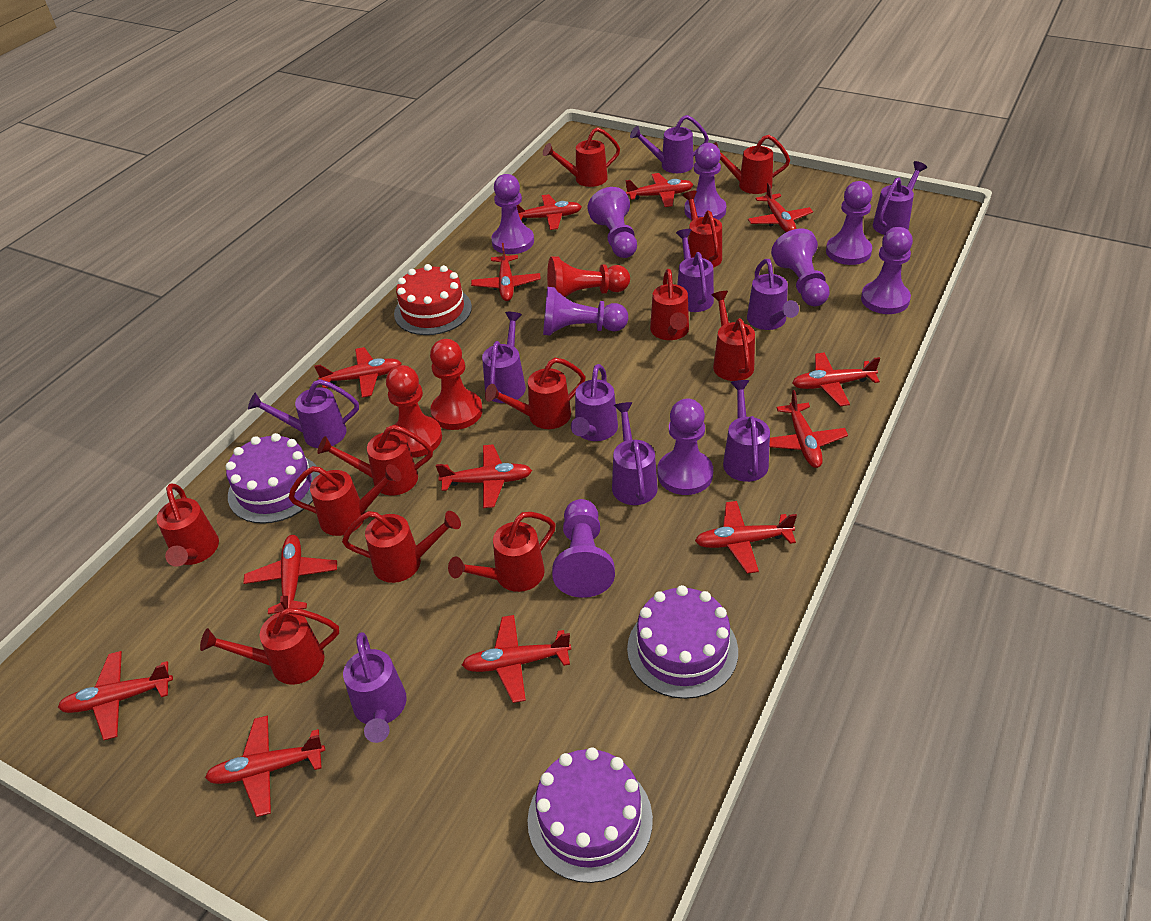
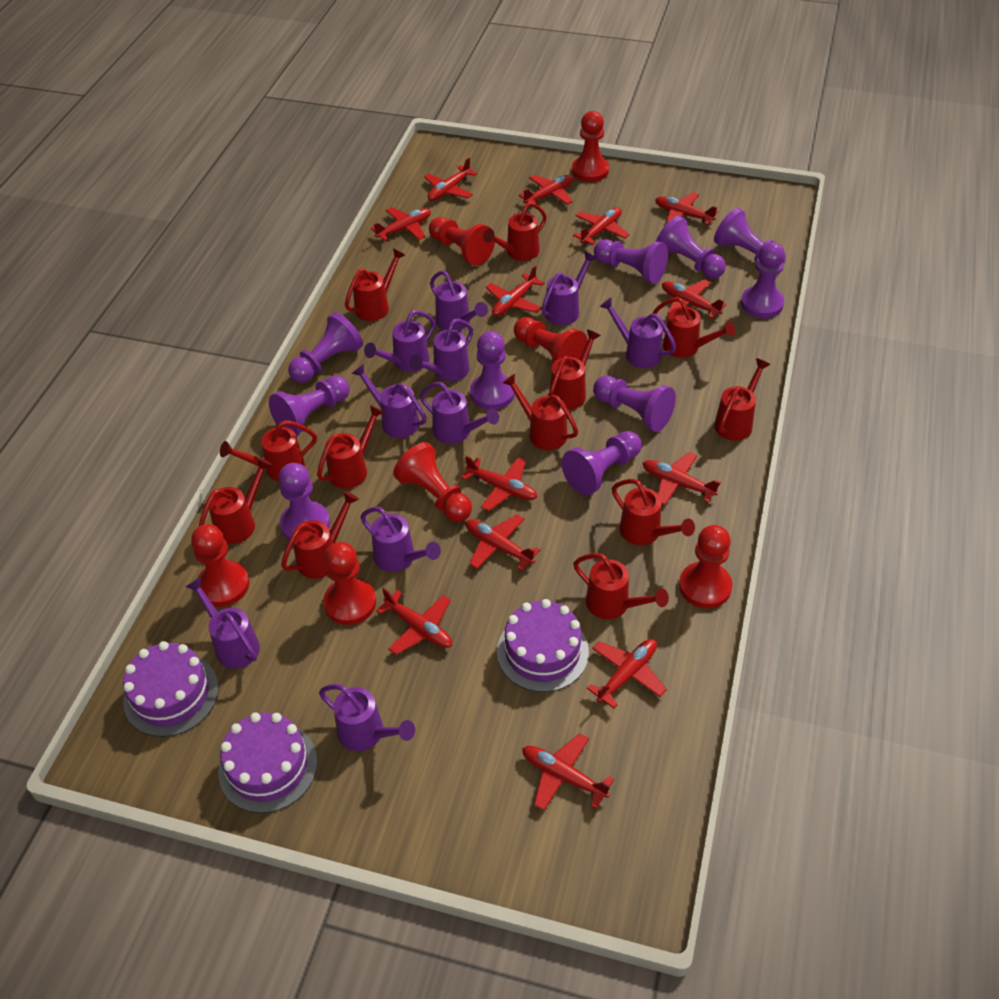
purple pawn: [491,174,534,254] [543,287,628,336] [552,499,615,598] [588,187,637,258] [657,399,713,495] [685,143,726,220] [771,228,830,306] [826,181,872,265] [861,227,913,314] = 9 -> [269,376,350,435] [279,463,330,540] [288,312,363,383] [470,331,515,410] [562,431,642,495] [593,376,676,432] [594,239,668,284] [656,216,726,279] [714,208,786,263] [741,242,785,318] = 10
red cake: [394,264,472,335] = 1 -> none = 0
red pawn: [386,365,442,458] [430,339,483,430] [547,256,630,297] = 3 -> [191,524,249,607] [323,542,376,625] [393,442,472,522] [429,217,495,266] [514,317,588,363] [572,111,609,182] [679,525,732,609] = 7

